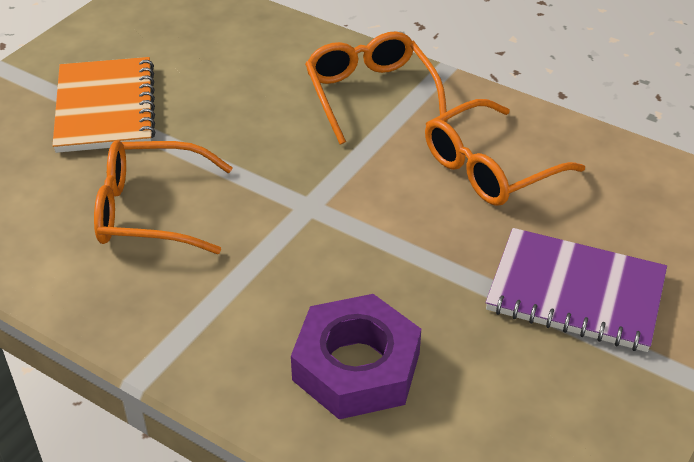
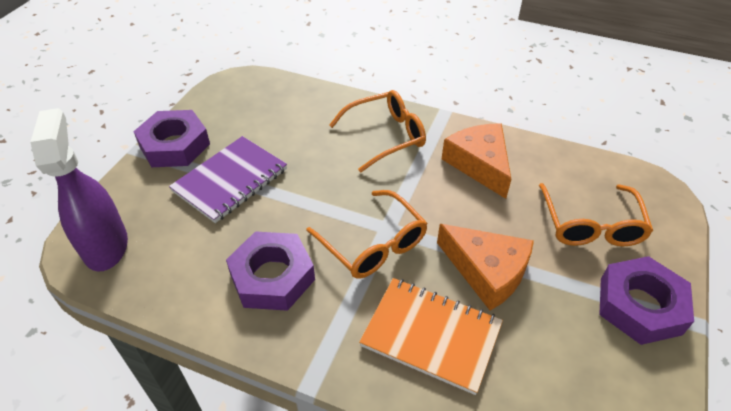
orange cheese: none = 0 -> [437,224,534,311] [442,124,511,199] = 2
purple nut: [291,294,421,419] = 1 -> [133,110,210,167] [226,231,315,311] [599,256,694,345] = 3
purple spray bottle: none = 0 -> [30,108,128,272] = 1

